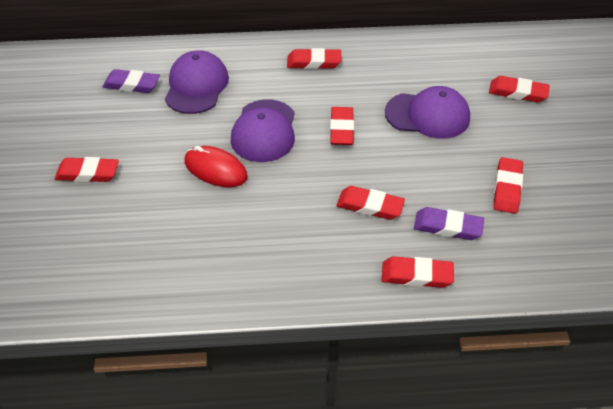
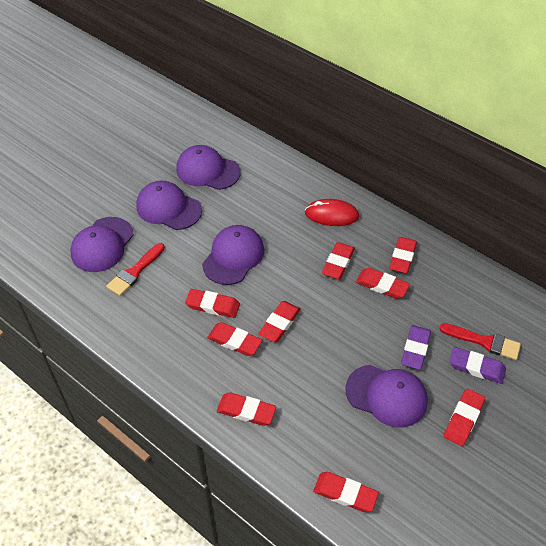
purple cap: [165,50,229,114] [231,99,295,162] [385,86,470,139] = 3 -> [70,217,134,272] [136,181,202,230] [176,145,241,190] [202,225,264,285] [345,365,428,427] = 5
red brush: none = 0 -> [106,243,165,296] [439,323,521,360] = 2
red eraser: [55,157,119,182] [287,48,341,69] [330,107,354,145] [336,186,405,220] [382,256,454,288] [489,76,550,102] [493,157,523,214] = 7 -> [185,289,240,318] [207,322,262,356] [217,392,276,426] [258,301,301,342] [313,472,379,512] [322,242,355,279] [356,268,410,299] [389,237,417,273] [444,389,485,446] = 9

